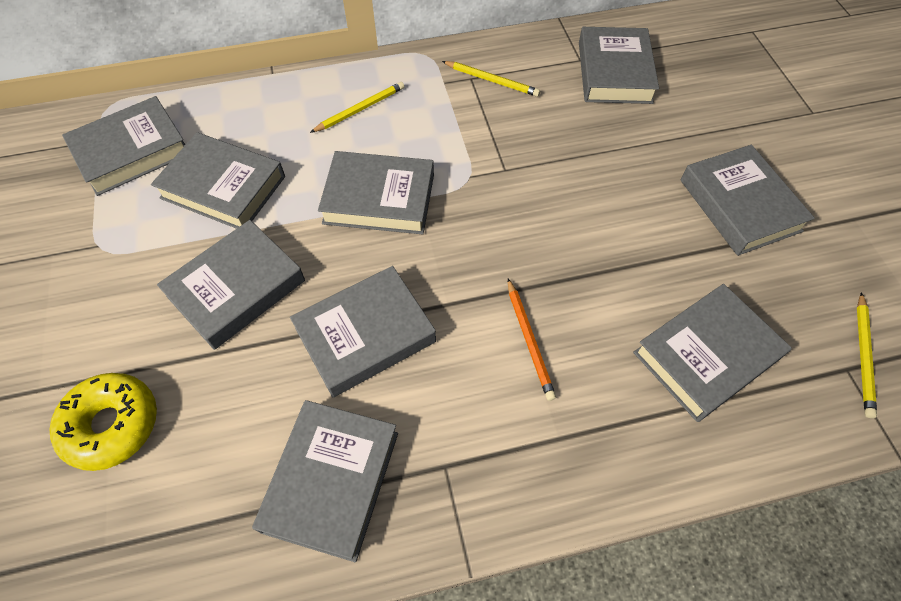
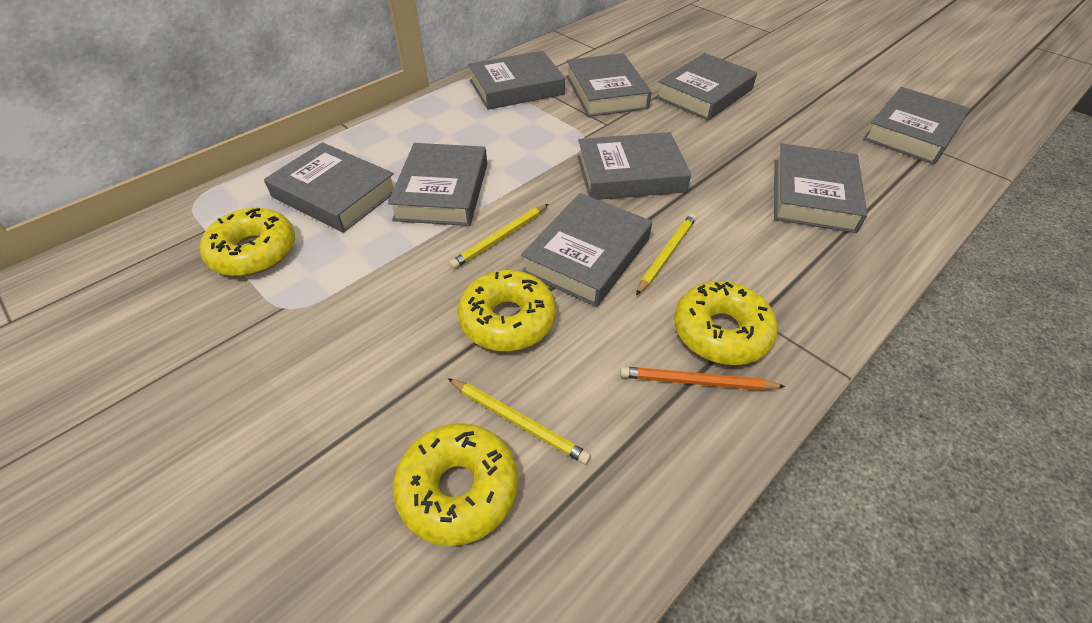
yellow donut: [50,373,157,471] = 1 -> [200,208,295,276] [393,423,518,546] [458,270,556,351] [674,281,778,365] = 4

